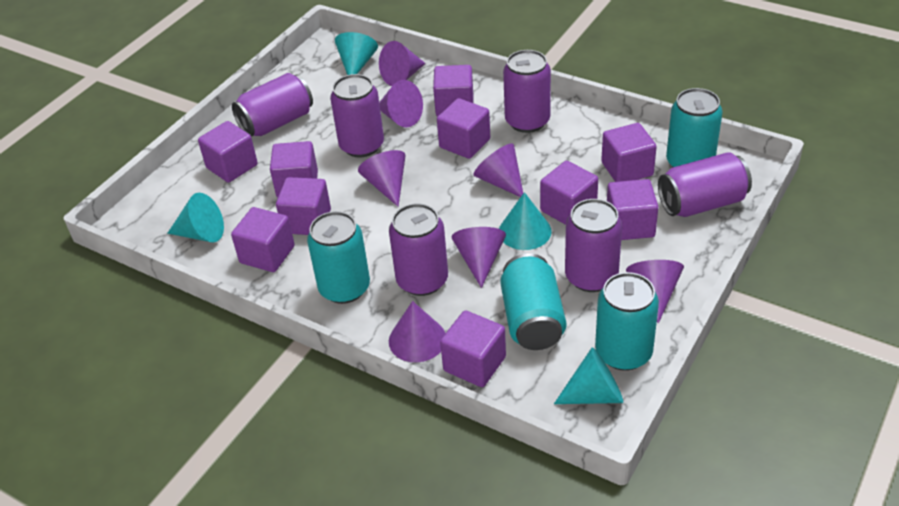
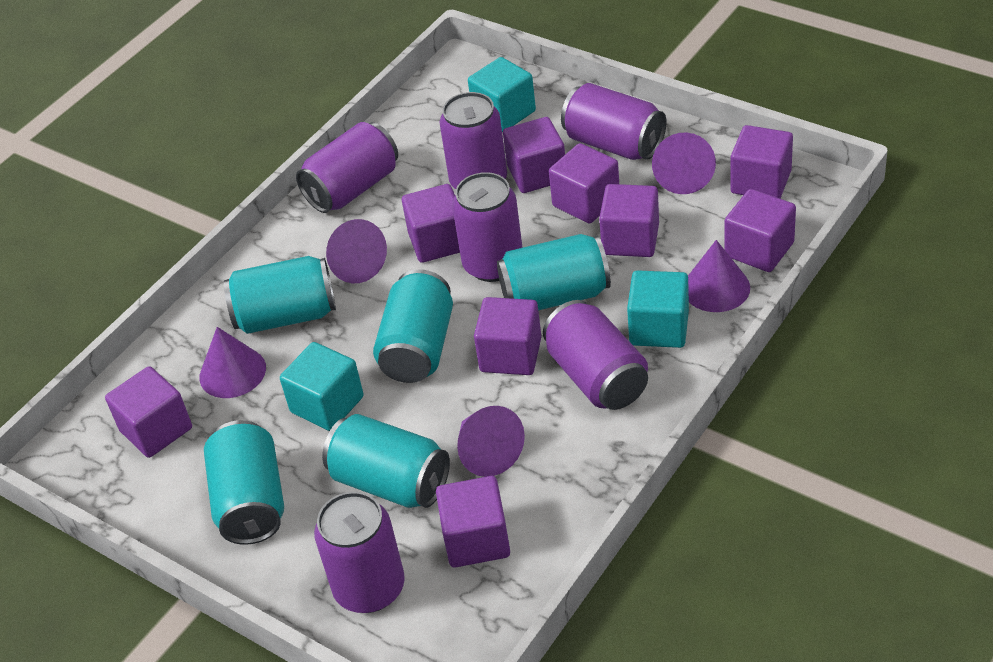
purple cone: [358,150,406,207] [379,41,426,86] [379,80,423,127] [389,301,446,362] [452,227,506,288] [473,143,523,197] [626,260,684,324] = 7 -> [199,327,266,398] [326,219,387,283] [457,406,525,477] [652,132,716,194] [688,240,750,312] = 5
purple cube: [198,121,258,183] [231,207,295,272] [270,141,318,198] [276,177,331,235] [433,65,473,117] [437,98,490,159] [440,310,506,387] [540,161,598,225] [601,123,657,182] [607,179,658,240] = 10 -> [105,366,192,458] [402,184,460,263] [436,476,510,568] [474,297,542,375] [503,117,565,193] [549,143,619,224] [599,184,659,257] [725,189,796,272] [730,125,793,198] = 9
turquoise can: [307,211,370,304] [500,253,566,350] [595,272,659,371] [666,88,723,167] = 4 -> [204,420,284,545] [224,256,336,334] [322,414,450,508] [373,269,453,383] [497,234,611,310] = 5
turquoise cone: [167,193,224,242] [335,32,378,75] [499,192,552,250] [554,347,623,404] = 4 -> none = 0
turquoise cube: none = 0 -> [280,342,364,431] [468,57,536,132] [627,270,689,348] = 3

